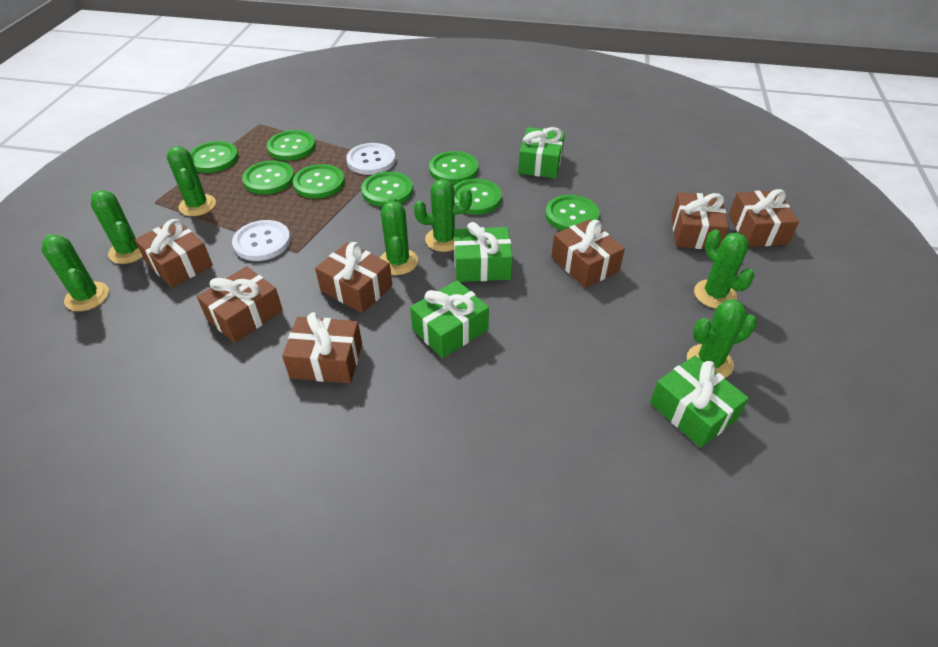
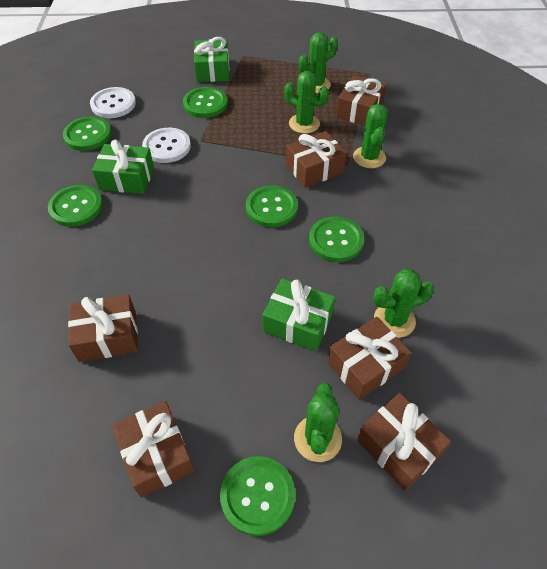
brown gift: [135,219,213,288] [197,266,283,343] [282,312,362,383] [315,242,393,313] [551,219,625,288] [672,192,729,249] [729,189,799,247] = 7 -> [68,295,138,362] [112,401,195,498] [286,131,347,188] [328,317,411,400] [336,75,386,126] [357,393,451,491] = 6
green button: [190,141,239,173] [242,161,295,195] [267,130,316,161] [293,164,345,199] [361,172,413,207] [429,151,478,184] [454,179,502,215] [545,195,600,231] = 8 -> [48,185,103,227] [63,117,112,151] [183,87,227,118] [220,456,295,536] [246,185,298,227] [309,216,364,262] = 6
green cactus: [41,234,109,311] [91,190,143,264] [167,146,216,216] [380,197,418,275] [414,179,472,252] [687,299,757,378] [694,230,755,309] = 7 -> [284,71,329,134] [294,383,342,462] [299,32,338,93] [353,104,388,168] [373,269,434,338] = 5
green gift: [410,280,489,358] [454,222,513,282] [518,127,565,178] [650,356,749,448] = 4 -> [92,140,154,194] [194,37,229,82] [263,278,335,351] = 3

